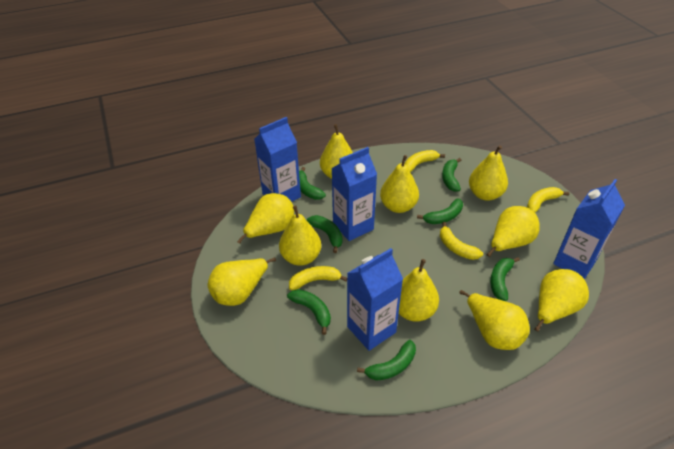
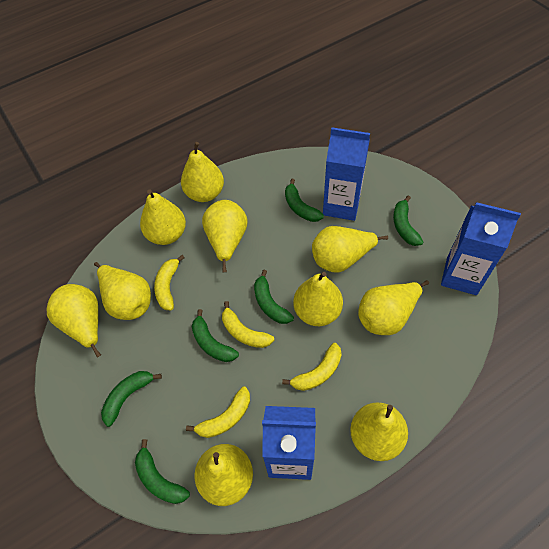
blue carton: [254,117,301,202] [332,147,377,241] [347,248,403,351] [553,179,625,279] = 4 -> [262,406,316,480] [323,127,370,221] [441,202,521,295] = 3
green banana: [287,289,331,335] [299,167,326,200] [307,215,343,253] [357,340,416,381] [417,198,463,224] [442,158,461,192] [490,257,520,301] = 7 -> [101,371,162,427] [135,439,190,504] [192,309,239,362] [254,270,294,324] [285,179,324,222] [393,196,423,246] = 6

